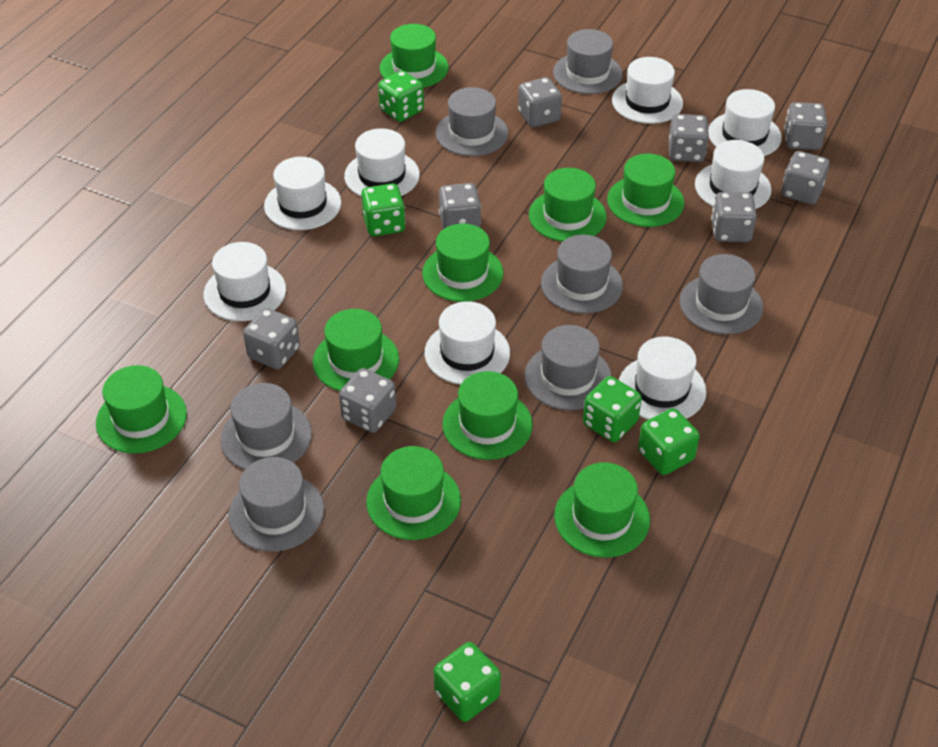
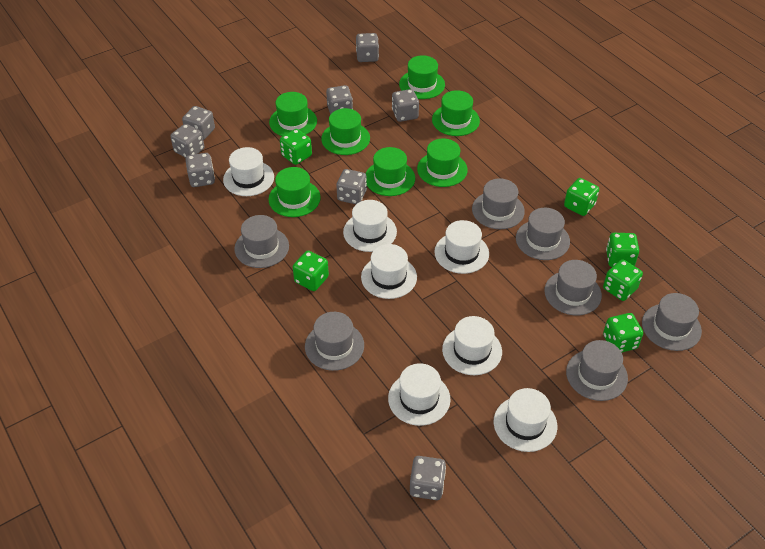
green dice: [361,184,405,236] [378,70,424,122] [434,642,501,722] [583,376,642,442] [638,408,700,475] = 5 -> [280,129,312,165] [293,251,329,291] [564,178,599,216] [603,259,643,301] [603,313,643,353] [606,233,639,267] = 6
green hat: [96,365,187,453] [313,309,399,391] [366,446,461,540] [380,24,449,88] [422,224,503,302] [442,371,533,460] [529,168,607,242] [554,462,650,558] [607,154,684,227] = 9 -> [269,92,317,136] [269,167,321,217] [321,108,370,155] [365,147,415,196] [399,55,445,99] [417,138,468,187] [432,90,480,136] = 7
white hat: [204,242,286,321] [264,157,341,230] [344,128,420,197] [424,301,510,385] [612,57,683,124] [619,337,706,420] [695,140,772,209] [708,89,782,156] = 8 -> [223,147,274,196] [343,200,397,252] [361,244,417,299] [388,363,450,426] [434,220,489,274] [442,316,502,375] [494,388,557,452] = 7

